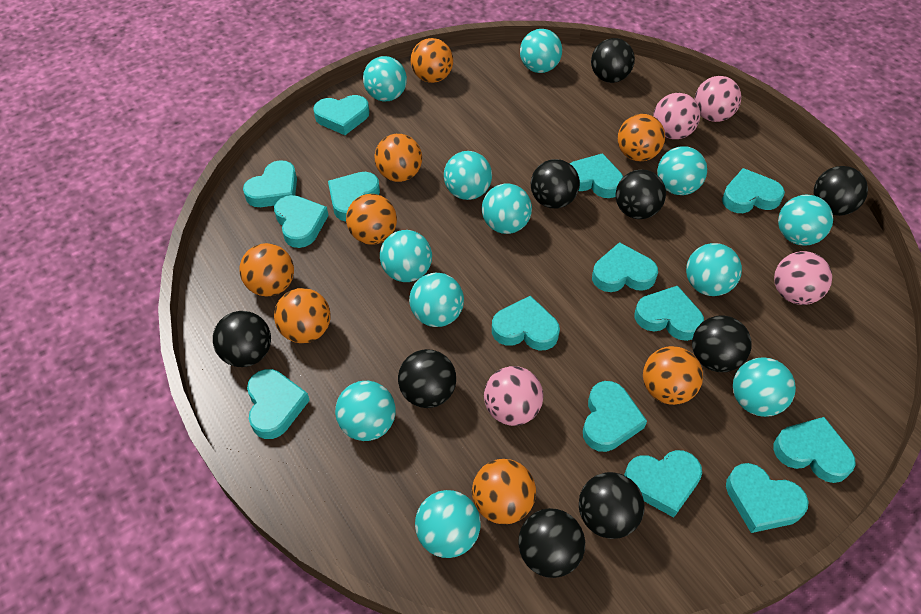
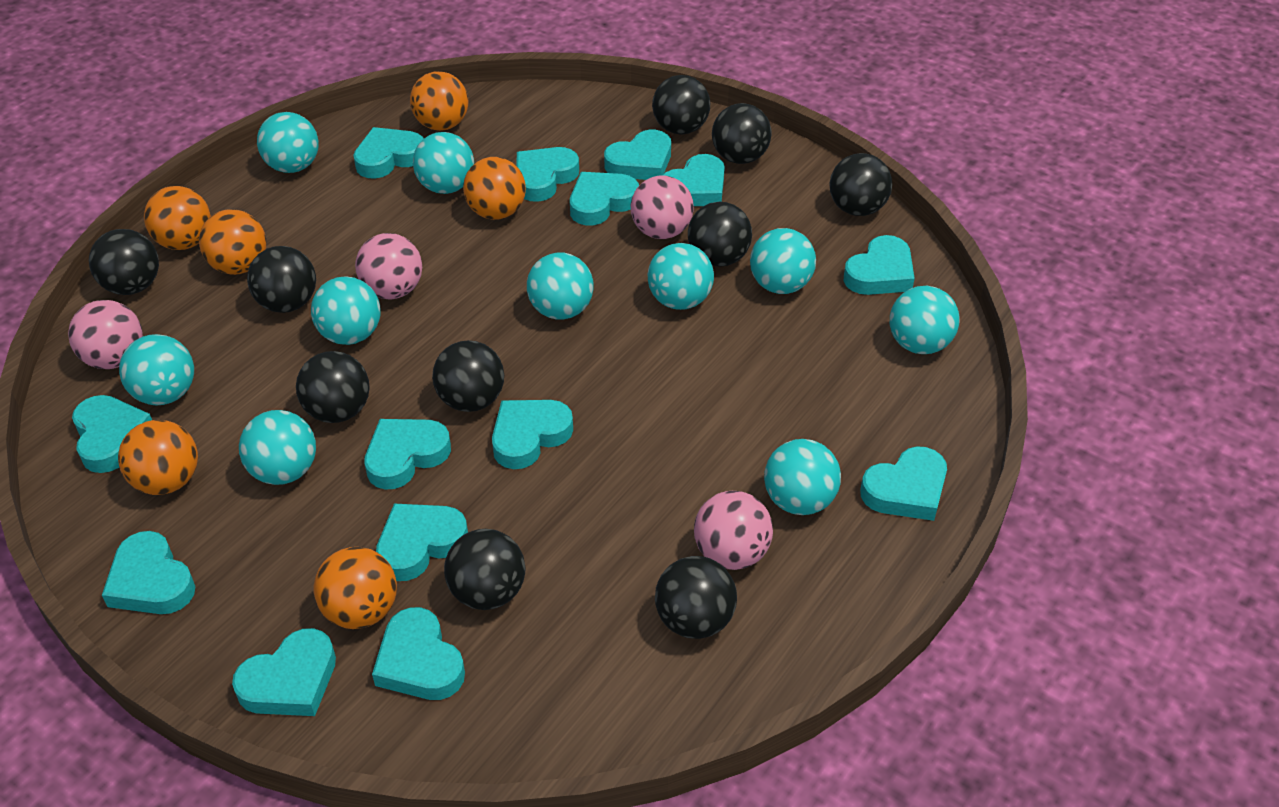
black ball: [213,311,271,367] [398,349,456,408] [518,508,585,578] [531,159,580,208] [579,472,645,539] [591,38,635,83] [615,169,666,219] [692,315,752,372] [813,166,868,216] = 9 -> [89,229,159,295] [247,246,316,313] [296,351,370,423] [432,340,504,412] [444,529,525,610] [652,75,710,134] [655,556,737,639] [688,202,752,267] [712,103,772,164] [830,153,892,216] = 10
orange ball: [240,243,294,296] [274,288,331,343] [346,194,397,245] [375,134,422,182] [411,38,453,83] [472,459,536,525] [618,114,665,161] [643,346,703,405] = 8 -> [118,420,198,495] [144,186,211,250] [199,209,266,275] [314,547,397,629] [410,71,468,131] [463,157,526,220] = 6
turquoise ball: [335,381,396,441] [363,56,407,101] [380,230,432,282] [409,273,464,327] [415,490,481,558] [444,151,492,200] [482,184,532,234] [520,29,562,73] [657,146,707,195] [686,243,742,296] [733,357,796,417] [778,195,833,245] = 12 -> [119,334,194,405] [239,410,316,485] [257,112,319,173] [311,277,380,345] [413,132,474,194] [527,253,594,319] [648,243,714,310] [750,228,816,294] [764,439,841,515] [890,286,959,354] = 10

